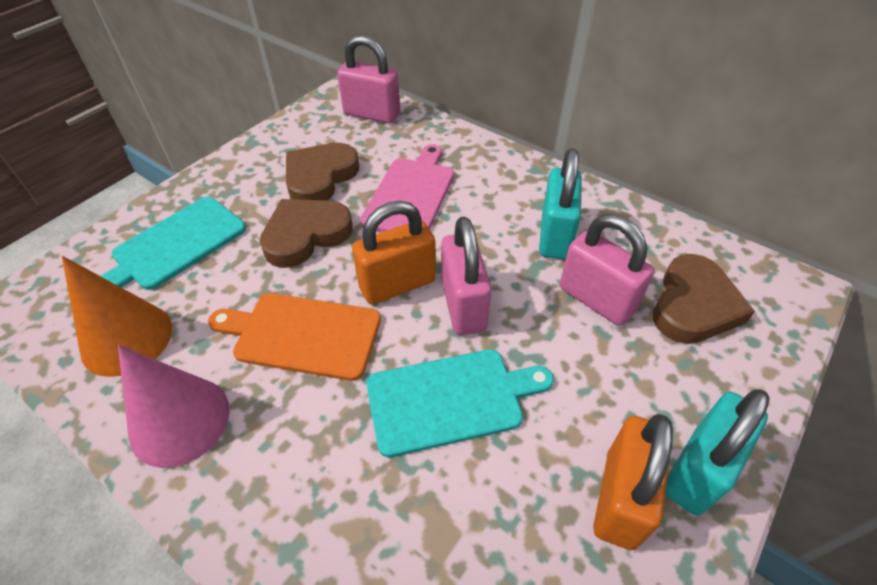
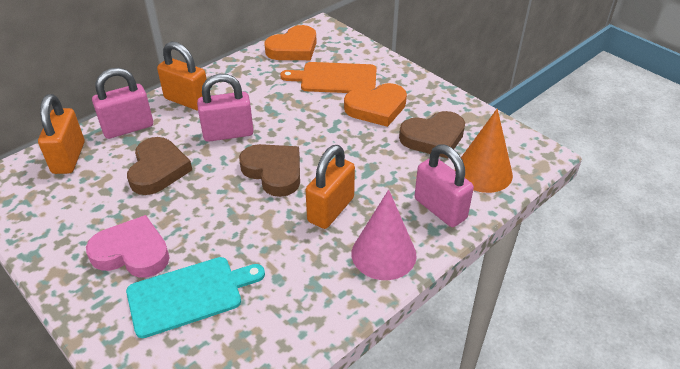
orange heart: none = 0 -> [264,25,317,60] [344,83,407,127] = 2
orange padlock: [352,201,436,304] [593,414,673,550] = 2 -> [38,94,85,174] [157,42,207,111] [306,145,355,229] = 3
pink cutting board: [360,144,454,232] = 1 -> none = 0
pink heart: none = 0 -> [86,215,170,277] = 1
turquoise cutting board: [101,197,246,290] [367,349,554,458] = 2 -> [126,257,265,338] = 1
turquoise padlock: [539,148,582,259] [665,389,770,516] = 2 -> none = 0

